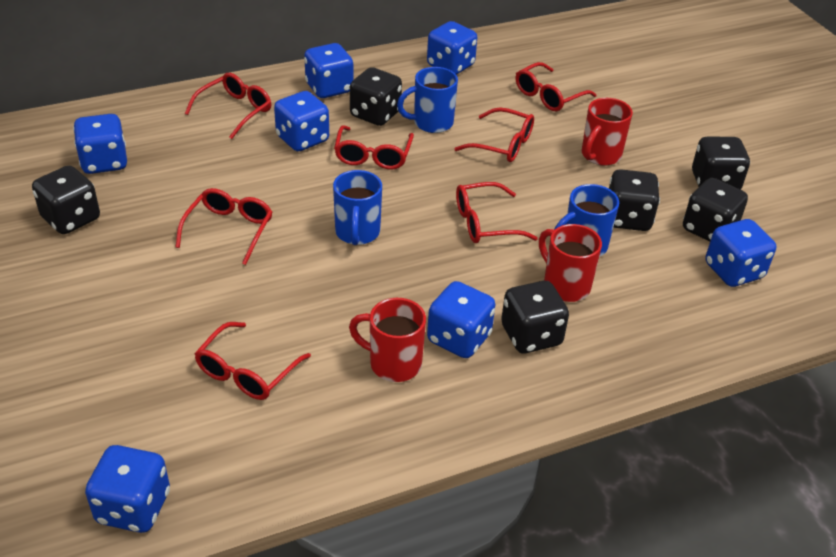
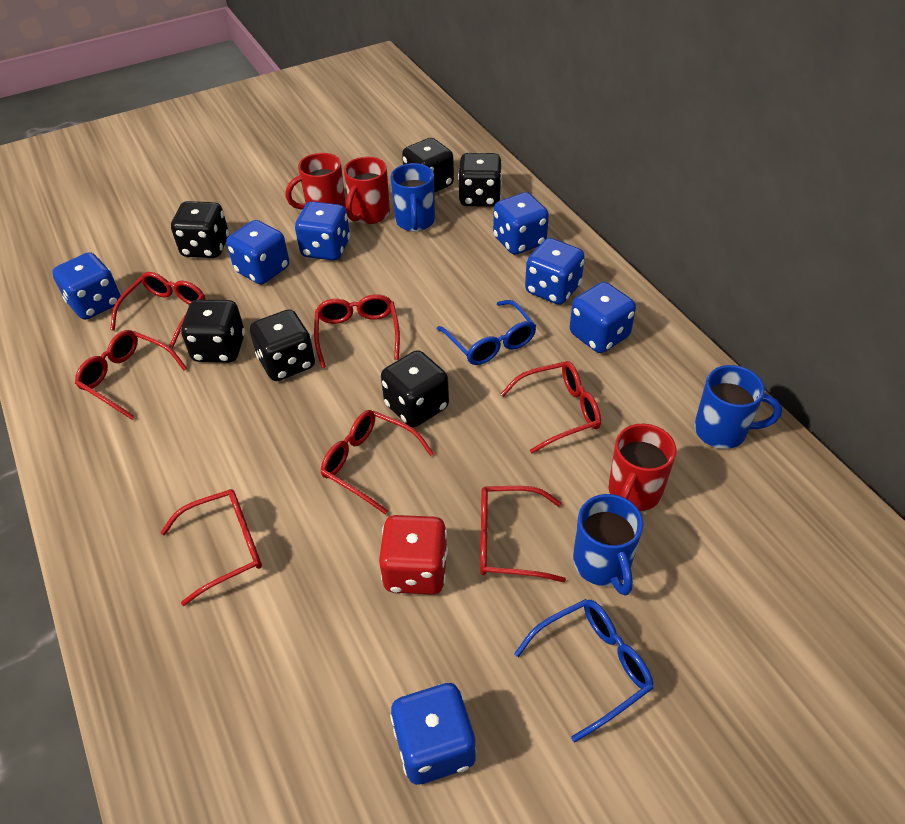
blue glasses: none = 0 -> [437,300,536,365] [514,599,653,742] = 2
red dice: none = 0 -> [379,515,448,595] = 1

